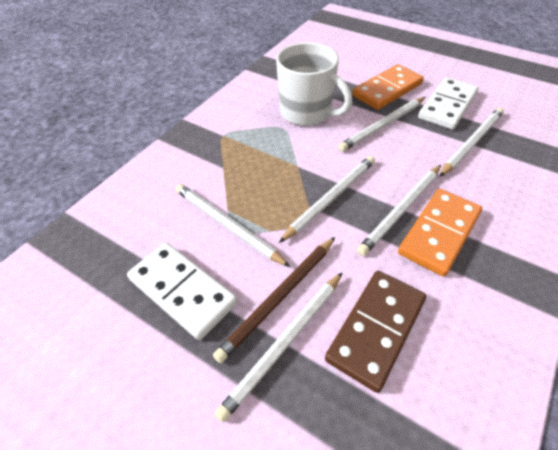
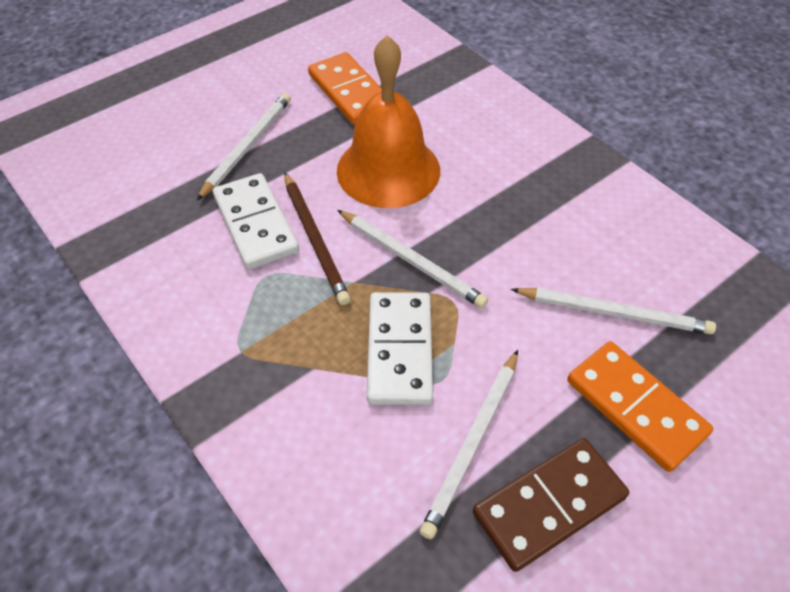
orange bell: none = 0 -> [337,35,440,208] = 1
white mug: [276,42,352,126] = 1 -> none = 0
white pencil: [176,184,290,267] [215,273,342,423] [279,156,375,243] [338,97,425,152] [357,165,441,256] [440,108,504,176] = 6 -> [197,93,291,200] [337,210,488,308] [420,350,518,539] [511,288,716,334] = 4

